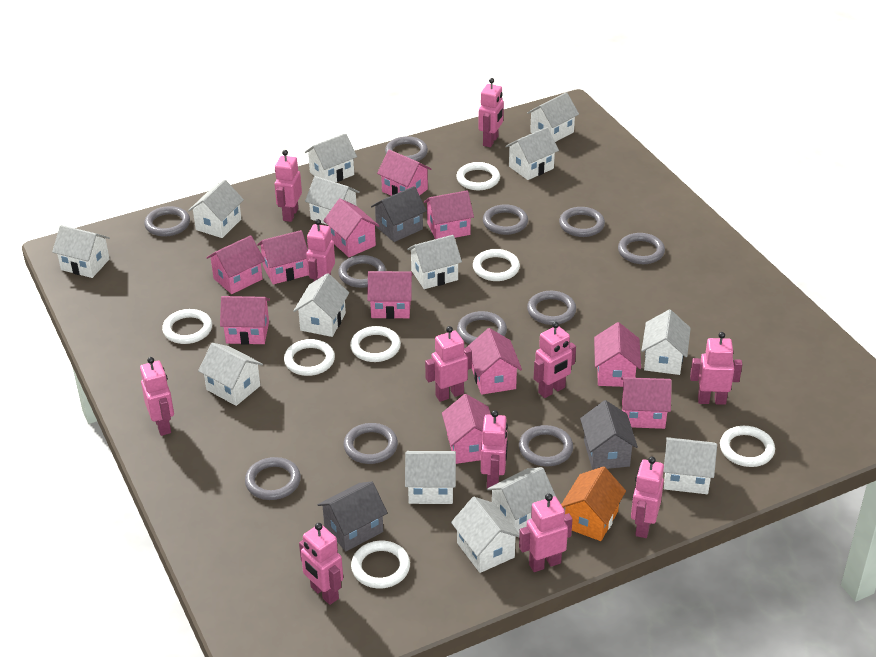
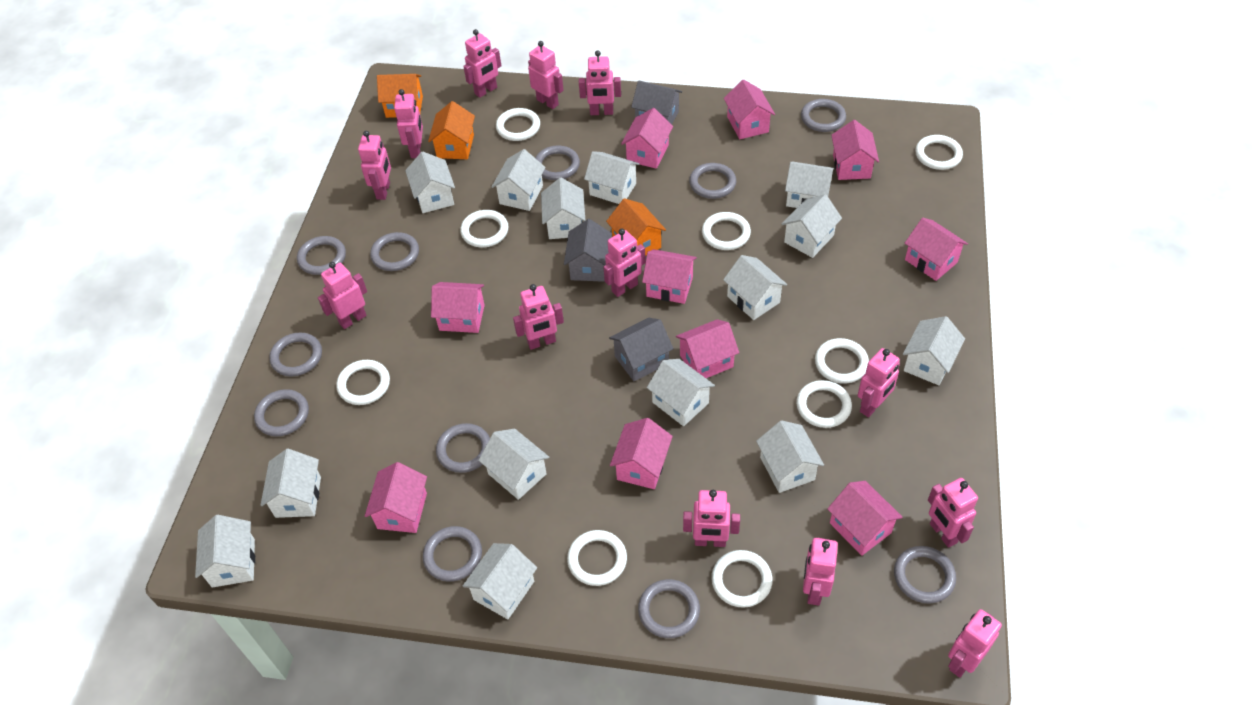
orange house: [561,466,626,541] = 1 -> [377,74,423,118] [428,101,475,159] [606,198,666,256] = 3
pink house: [206,235,265,294] [220,296,270,345] [257,230,308,284] [323,198,379,257] [367,271,413,319] [377,150,431,196] [424,190,474,239] [442,394,491,464] [467,328,522,395] [594,322,641,387] [621,377,672,429] = 11 -> [365,462,427,533] [431,282,485,333] [610,418,673,489] [621,108,673,169] [642,249,697,304] [676,319,739,378] [724,79,775,139] [827,481,903,556] [831,120,879,180] [905,218,968,281] = 10
pink robot: [140,357,174,436] [275,150,302,222] [299,523,343,605] [306,219,335,281] [425,326,472,402] [478,78,504,147] [481,410,508,488] [519,494,573,572] [534,322,576,398] [631,457,664,538] [690,332,742,405] = 11 -> [318,262,367,329] [358,131,391,200] [394,89,423,158] [463,29,501,98] [513,284,564,350] [528,41,563,109] [579,50,621,115] [604,229,646,297] [683,490,740,547] [803,538,838,606] [858,348,900,417] [928,478,978,548] [948,609,1002,678] = 13
white ring: [162,309,212,344] [284,339,335,376] [350,326,401,362] [351,541,410,588] [456,162,500,190] [473,249,520,281] [720,426,775,467] = 7 -> [336,360,390,405] [460,210,509,247] [496,108,540,141] [567,530,627,586] [702,212,751,250] [711,550,773,608] [796,380,852,428] [815,338,869,383] [915,135,963,170] = 9

